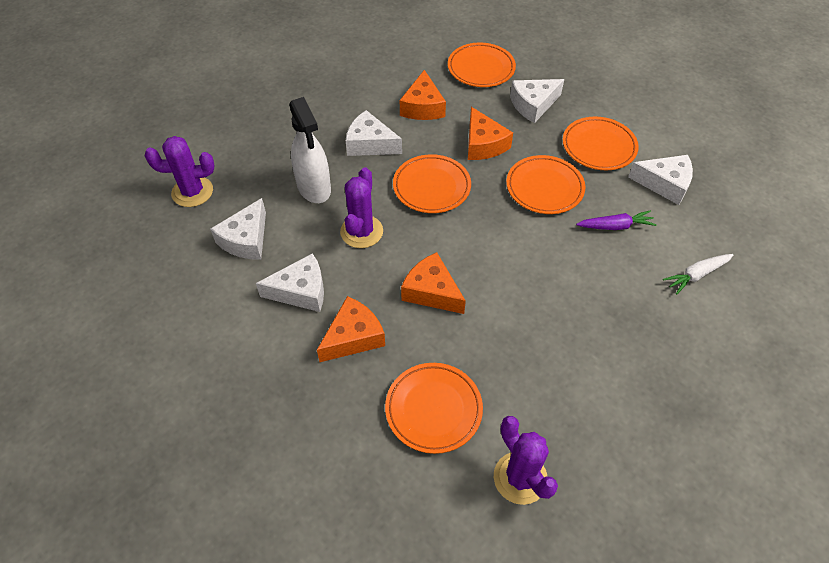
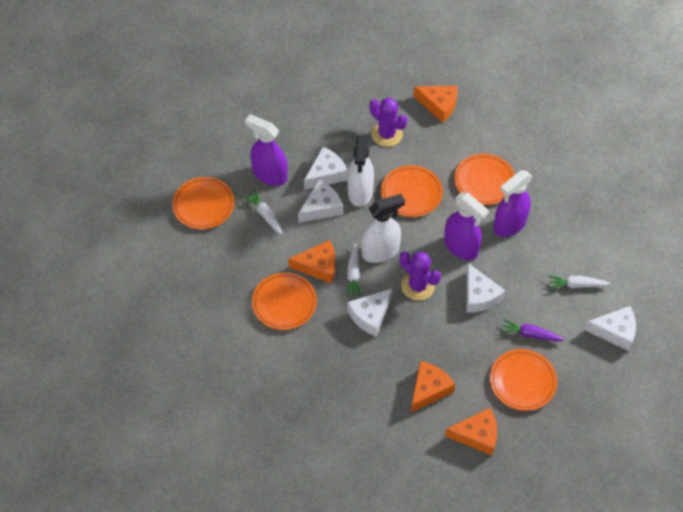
purple cactus: [145,136,215,207] [340,167,383,248] [494,416,558,505] = 3 -> [369,97,407,147] [400,251,441,301] = 2
purple spray bottle: none = 0 -> [245,115,288,186] [444,192,489,260] [493,170,533,237] = 3
white carrot: [663,254,734,294] = 1 -> [243,189,283,235] [346,243,362,297] [548,275,611,289] = 3
white spray bottle: [289,97,331,203] = 1 -> [347,135,374,207] [361,194,405,263] = 2

